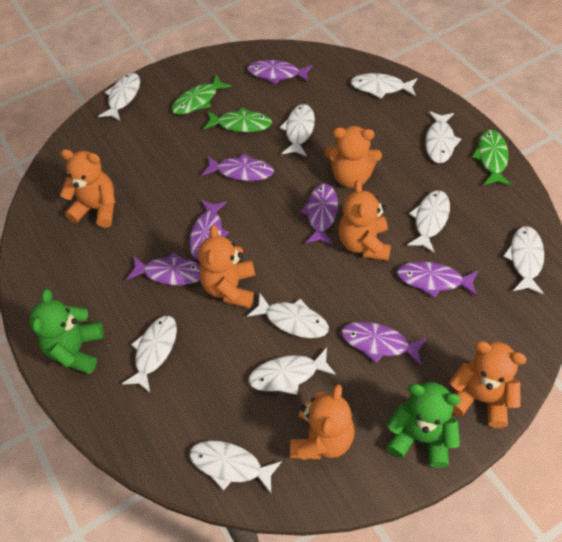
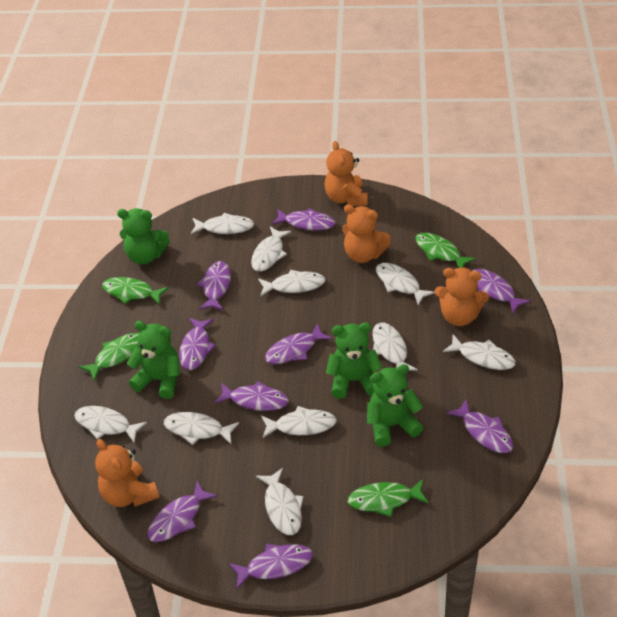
green fish: [172,74,232,115] [203,108,272,132] [472,130,511,185] = 3 -> [79,333,139,381] [102,277,168,304] [347,479,429,517] [415,233,476,268] = 4
green teddy bear: [29,289,104,374] [386,382,461,468] = 2 -> [117,208,170,264] [127,321,180,399] [326,322,383,399] [367,364,423,447] = 4
orange teddy bear: [60,149,115,228] [198,225,255,308] [290,384,355,460] [325,126,382,188] [338,180,391,261] [449,341,527,428] = 6 -> [95,439,159,507] [324,141,368,206] [342,204,390,263] [435,268,489,326] = 4
purple fish: [126,252,201,285] [189,200,229,260] [202,153,274,181] [247,60,312,85] [300,184,338,245] [341,322,427,366] [397,261,478,298] = 7 -> [148,481,217,542] [179,318,216,370] [197,261,231,310] [214,381,289,411] [229,544,313,590] [265,323,332,364] [271,208,336,230] [446,400,513,453] [472,269,531,314] = 9

